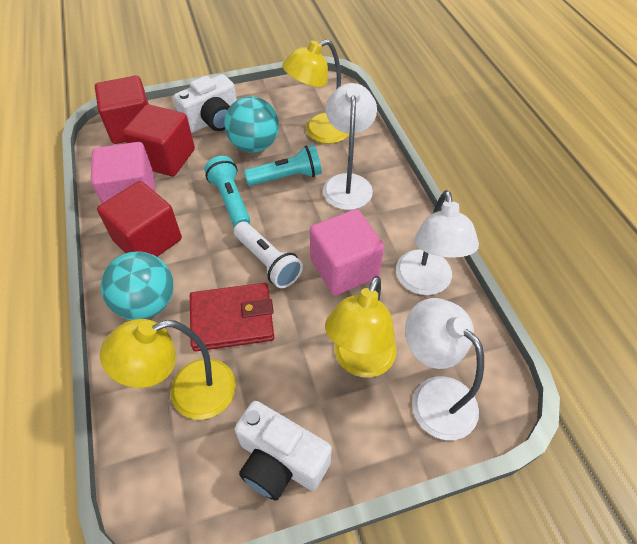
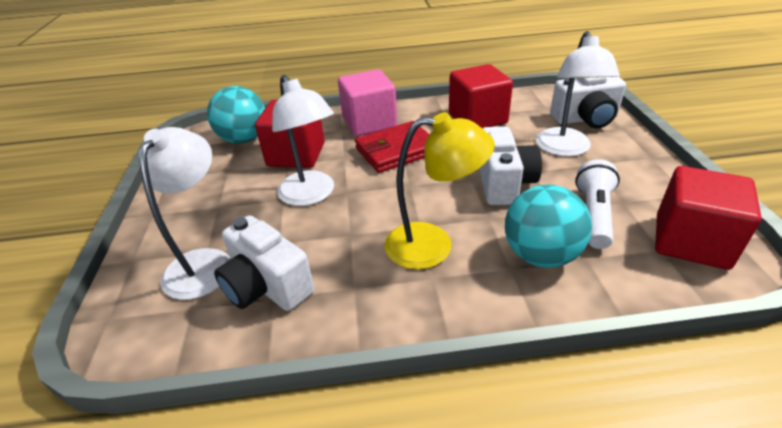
pink cube: [91,142,155,204] [310,209,384,296] = 2 -> [338,69,397,137] = 1
turquoise flashlight: [204,156,250,227] [244,145,322,186] = 2 -> none = 0
white camera: [173,74,237,133] [235,401,332,501] = 2 -> [214,215,314,311] [479,126,542,205] [550,77,626,128] = 3
yellow lamp: [100,319,236,420] [282,39,350,144] [325,276,397,377] = 3 -> [384,112,495,269] = 1

